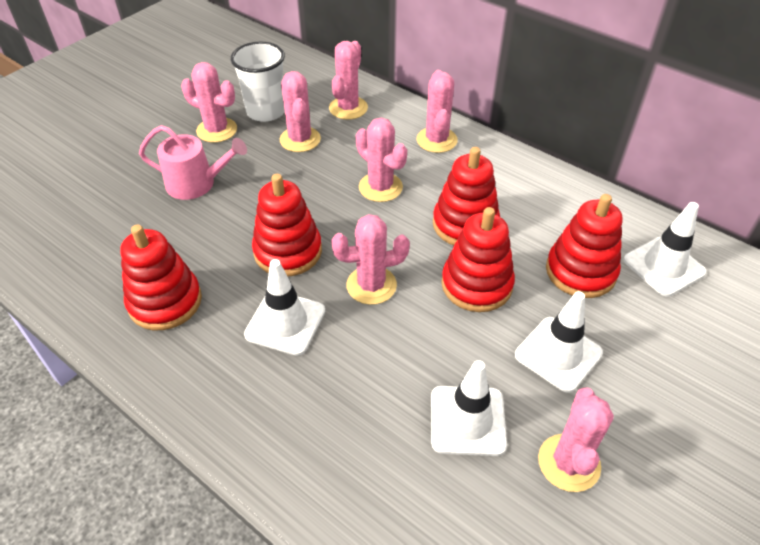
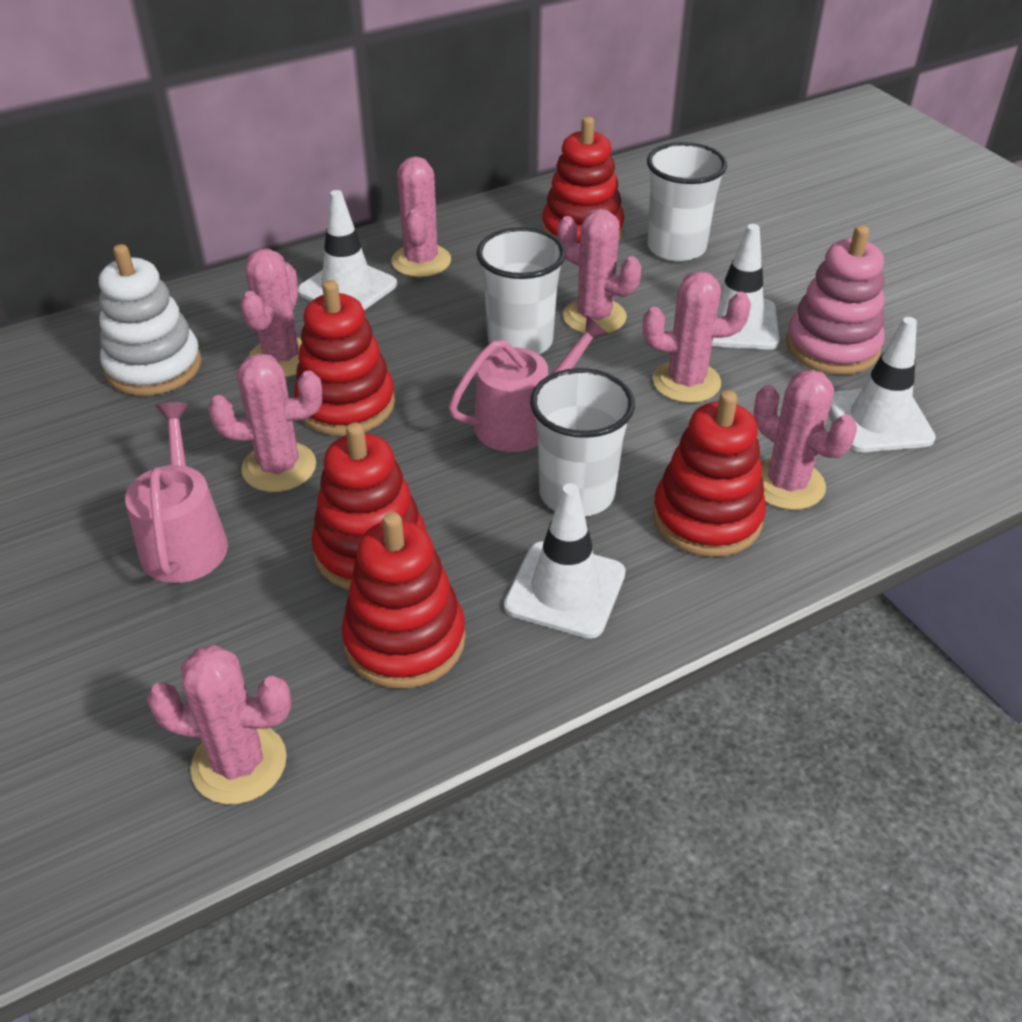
pink stacking toy: none = 0 -> [786,225,885,375] = 1
pink watering can: [139,125,247,200] = 1 -> [125,402,228,583] [449,315,608,452] = 2
white cup: [231,42,285,122] = 1 -> [476,227,566,354] [530,368,635,516] [647,142,727,261] = 3
white stacking toy: none = 0 -> [99,244,202,396] = 1

